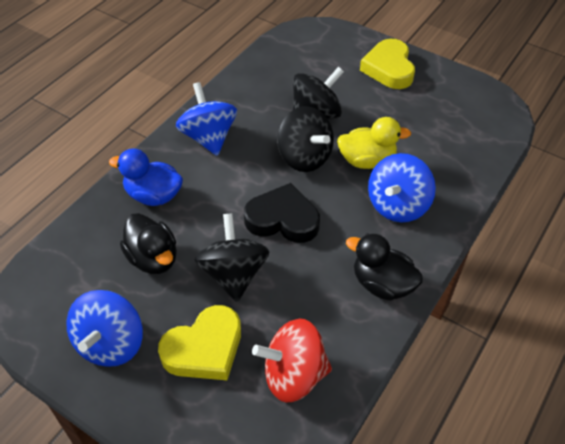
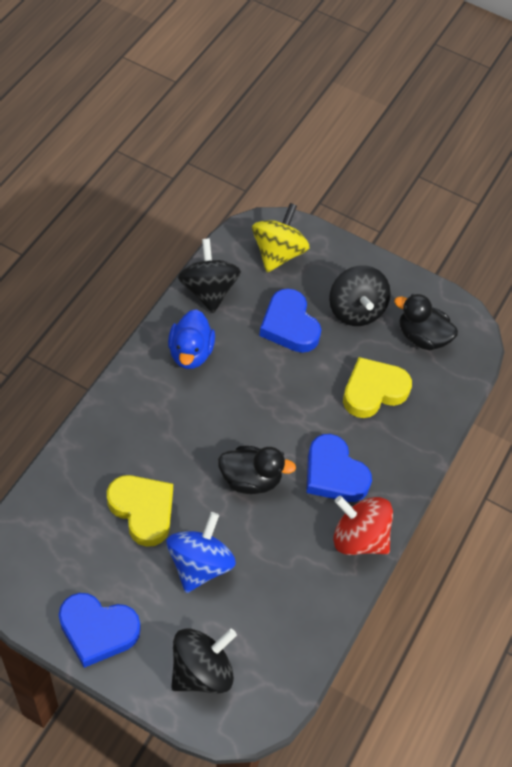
black heart: [244,183,320,243] = 1 -> none = 0
blue heart: none = 0 -> [59,593,141,668] [259,288,321,353] [306,434,372,502] = 3
blue spinning top: [66,290,143,367] [176,82,237,156] [368,153,436,222] = 3 -> [166,512,236,593] = 1
yellow duck: [337,117,411,169] = 1 -> none = 0
yellow spinning top: none = 0 -> [252,203,309,272] = 1

